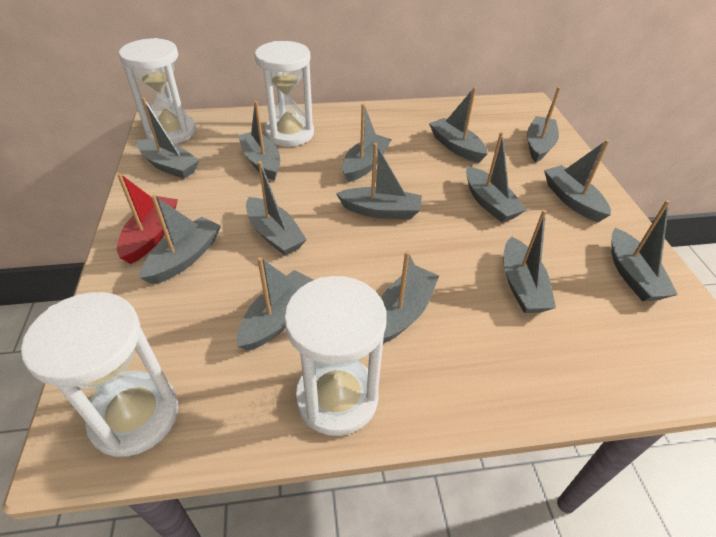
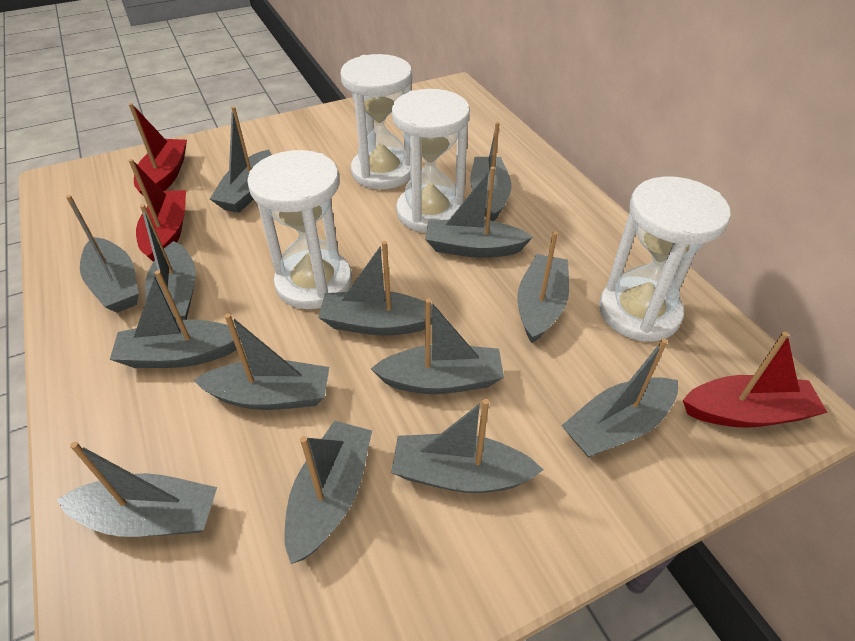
red boat: [117,173,178,264] = 1 -> [128,159,186,262] [129,103,187,195] [683,331,828,428] = 3

